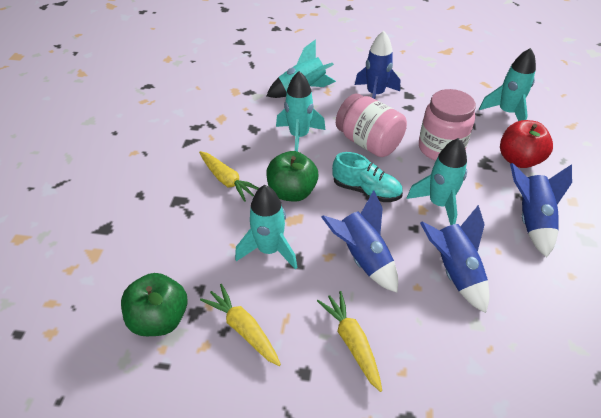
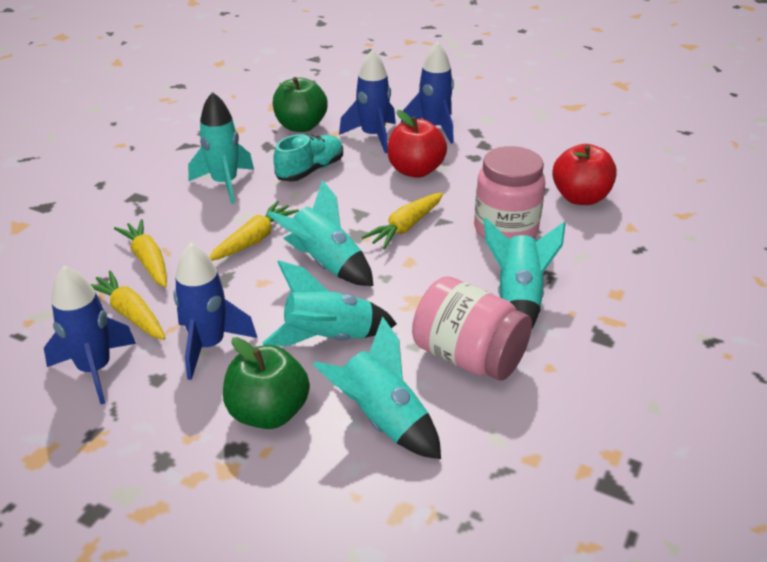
red apple: [500,120,553,168] = 1 -> [387,110,447,178] [552,144,617,205] = 2
yellow carrot: [199,151,259,202] [200,284,281,366] [317,291,382,392] = 3 -> [90,270,165,340] [114,219,167,287] [209,201,299,261] [362,193,443,249] = 4

